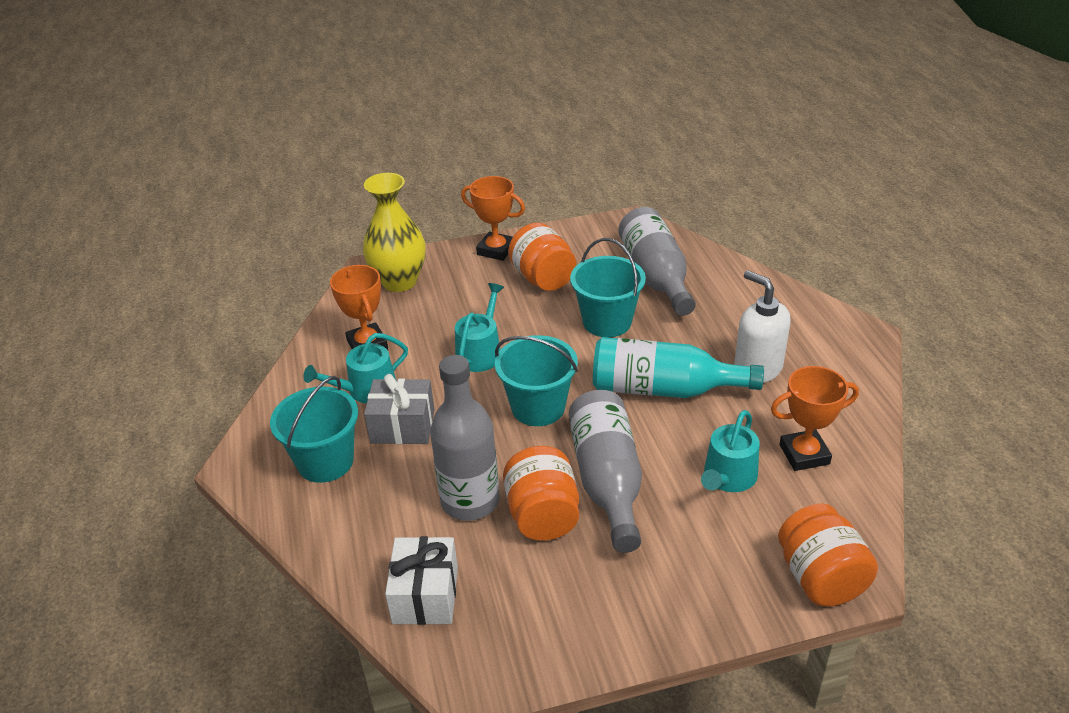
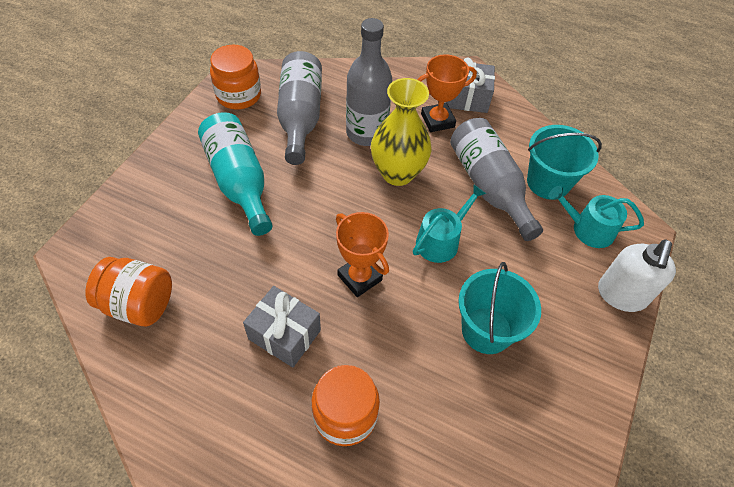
grey gift: [364,374,435,444] = 1 -> [243,286,321,368] [446,58,495,113] = 2
orange trophy: [330,265,388,349] [461,176,525,261] [771,366,859,471] = 3 -> [336,212,389,297] [417,54,477,132] = 2
turquoise bucket: [270,376,358,483] [495,335,578,426] [570,238,646,337] = 3 -> [458,262,541,354] [527,125,602,200] = 2
turquoise watering can: [304,333,408,403] [455,283,504,372] [701,410,759,492] = 3 -> [413,185,486,263] [549,186,644,248] = 2
white gift: [385,536,458,625] = 1 -> none = 0

